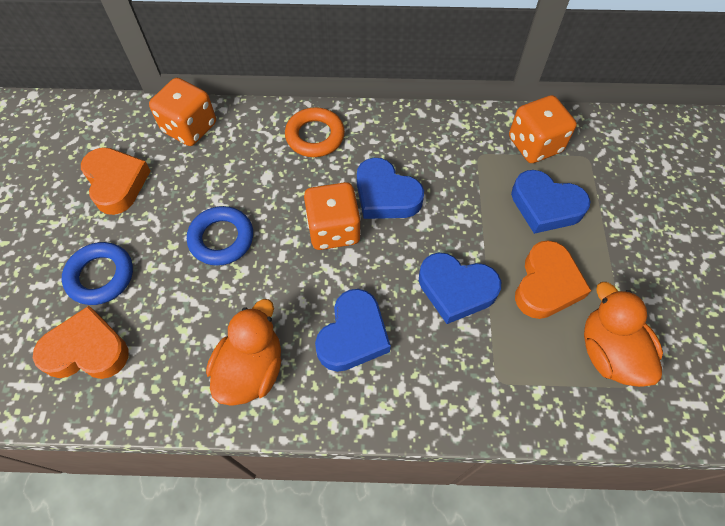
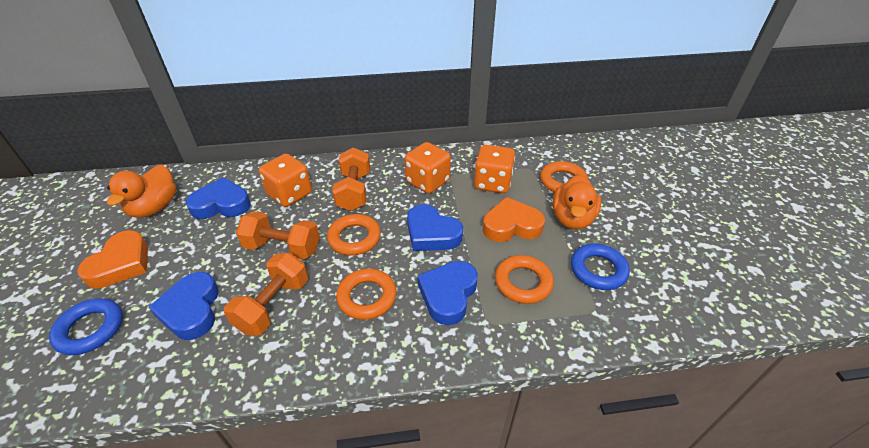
orange dumbbell: none = 0 -> [224,253,308,336] [236,211,320,260] [332,147,370,211] = 3
orange heart: [33,306,128,379] [81,147,151,215] [515,240,591,319] = 3 -> [77,230,148,289] [483,197,545,242] = 2
orange ring: [285,107,345,157] = 1 -> [327,214,381,255] [336,269,397,320] [495,255,554,304] [540,161,588,192] = 4

